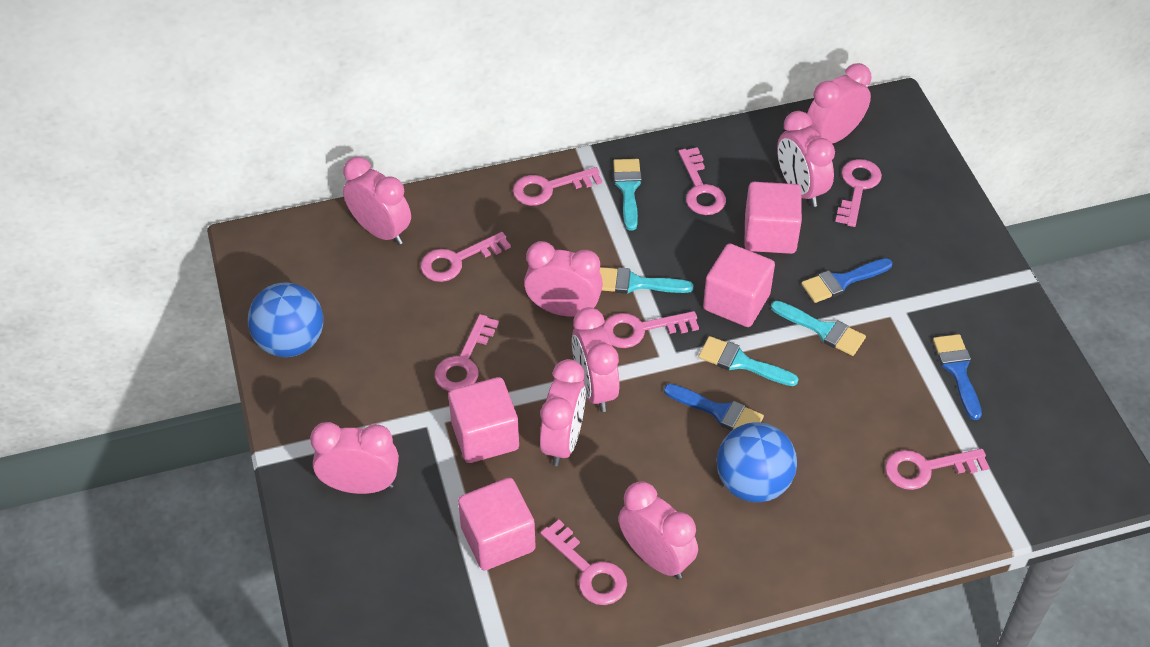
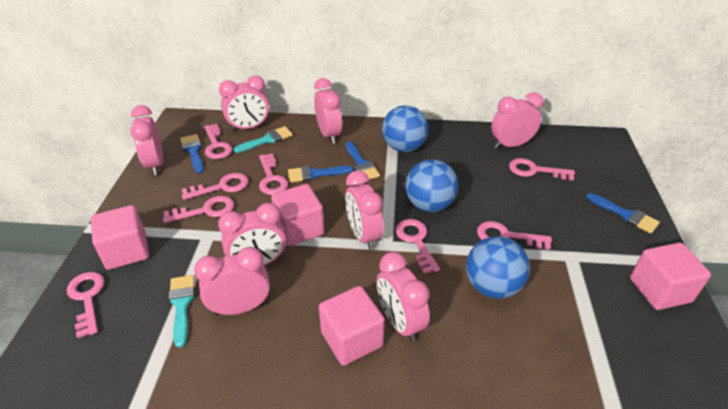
blue ball: [248,282,323,357] [717,422,797,502] = 2 -> [382,105,428,152] [405,159,458,212] [466,236,530,299] = 3
blue brush: [664,384,764,431] [802,258,893,303] [933,334,982,420] = 3 -> [180,134,204,173] [288,166,354,182] [345,142,380,180] [586,193,660,234] = 4
turquoise brush: [599,267,694,294] [613,159,642,231] [699,336,799,386] [771,301,866,356] = 4 -> [169,275,195,348] [233,126,293,153] = 2

